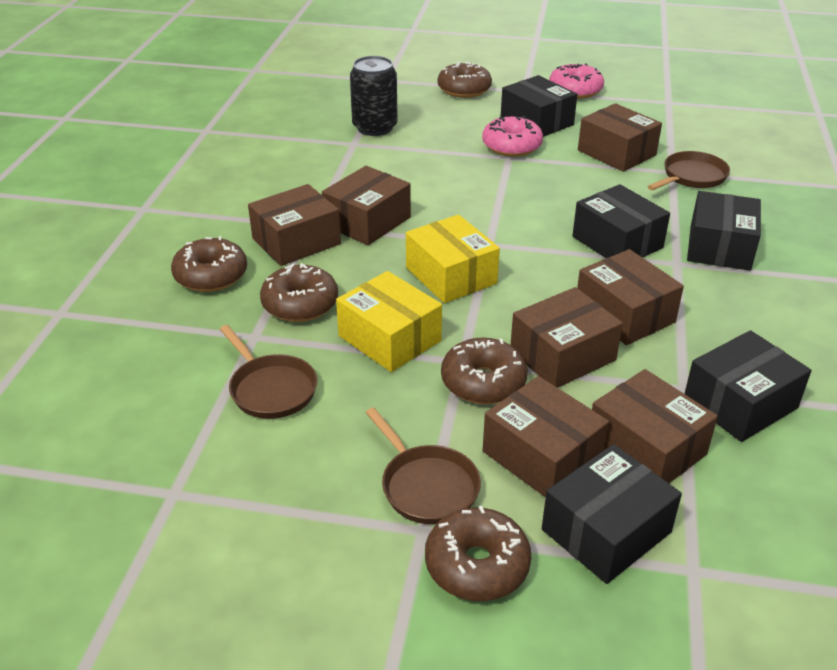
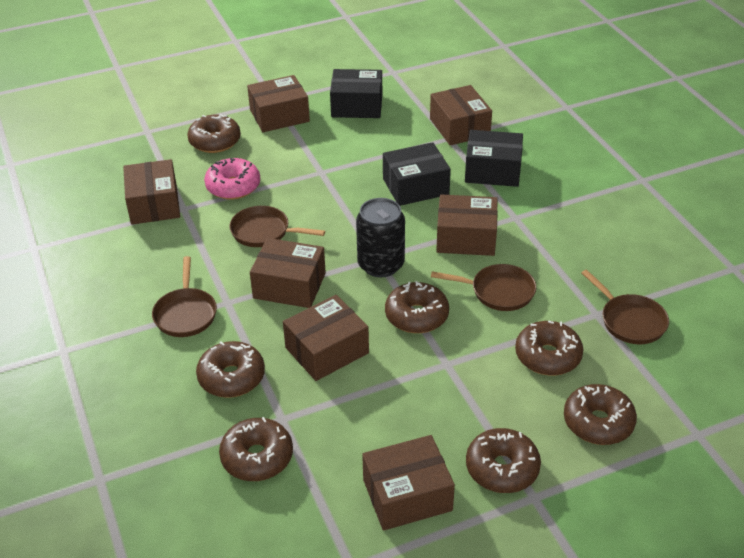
black box: [501,75,577,137] [542,444,682,584] [572,184,670,258] [684,330,811,442] [687,191,761,271] = 5 -> [330,69,382,118] [383,142,451,206] [465,130,523,187] = 3
brown donut: [171,236,247,292] [260,263,338,322] [425,506,531,601] [438,62,492,98] [441,338,528,404] = 5 -> [187,115,241,153] [196,341,265,398] [219,417,293,481] [385,281,449,333] [466,428,541,493] [515,320,583,375] [564,384,637,445] = 7
brown pan: [220,325,317,419] [366,408,481,524] [648,151,730,190] = 3 -> [152,256,217,337] [229,206,325,247] [431,264,536,311] [582,270,669,344] = 4
pink donut: [482,116,543,157] [549,63,604,99] = 2 -> [204,158,260,200] = 1
yellow box: [336,271,442,372] [406,215,500,303] = 2 -> none = 0

